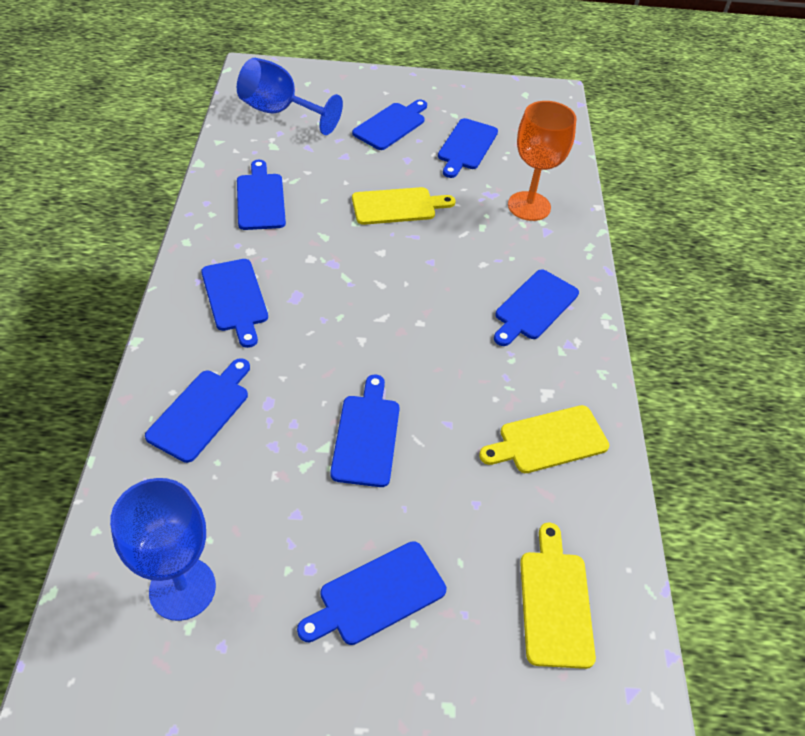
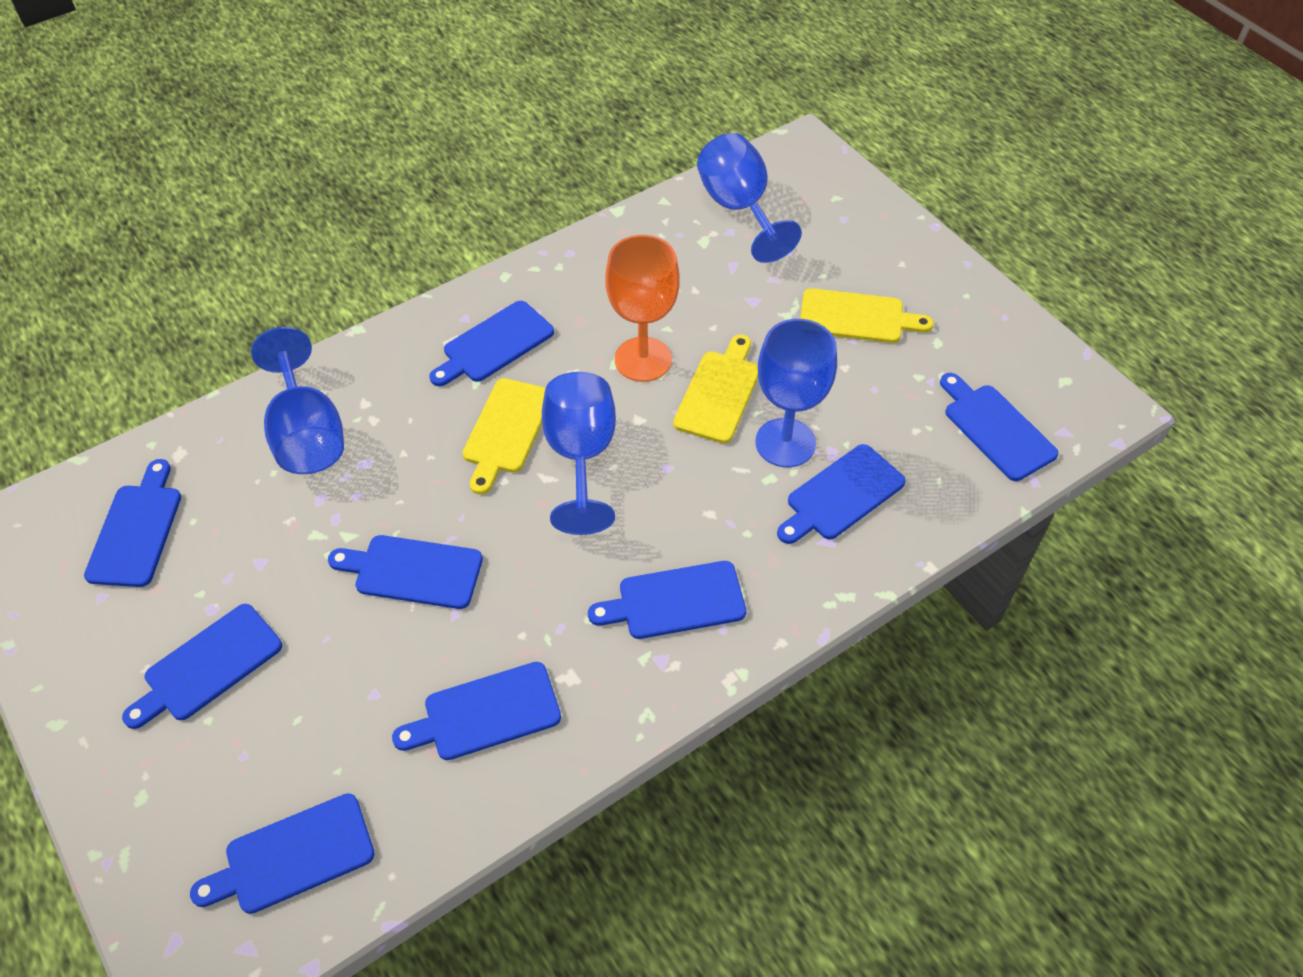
blue cutting board: [145,358,250,463] [201,259,268,348] [237,160,286,230] [297,541,446,645] [330,375,400,487] [352,99,427,150] [438,118,498,178] [494,269,579,346] = 8 -> [84,459,181,587] [122,604,282,729] [190,793,375,914] [328,535,483,609] [392,662,561,760] [429,301,554,386] [588,561,746,639] [777,444,906,544] [940,373,1058,481] = 9
blue goblet: [110,478,216,621] [237,58,343,135] = 2 -> [251,327,344,474] [542,372,616,535] [697,133,802,263] [755,319,837,467] = 4

